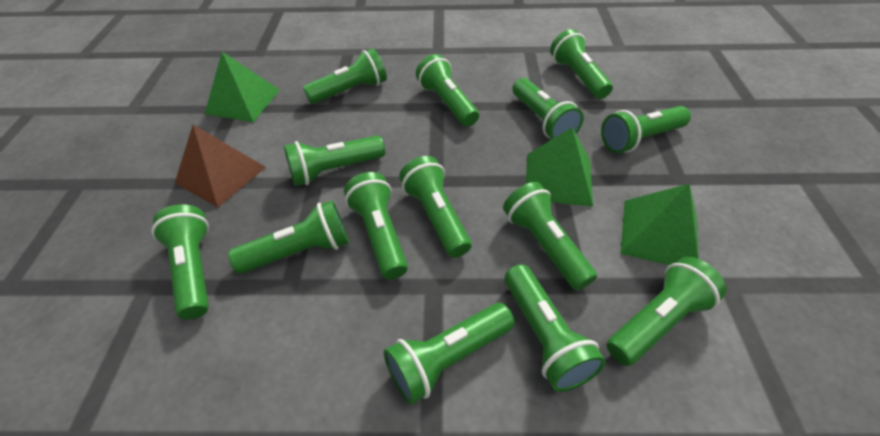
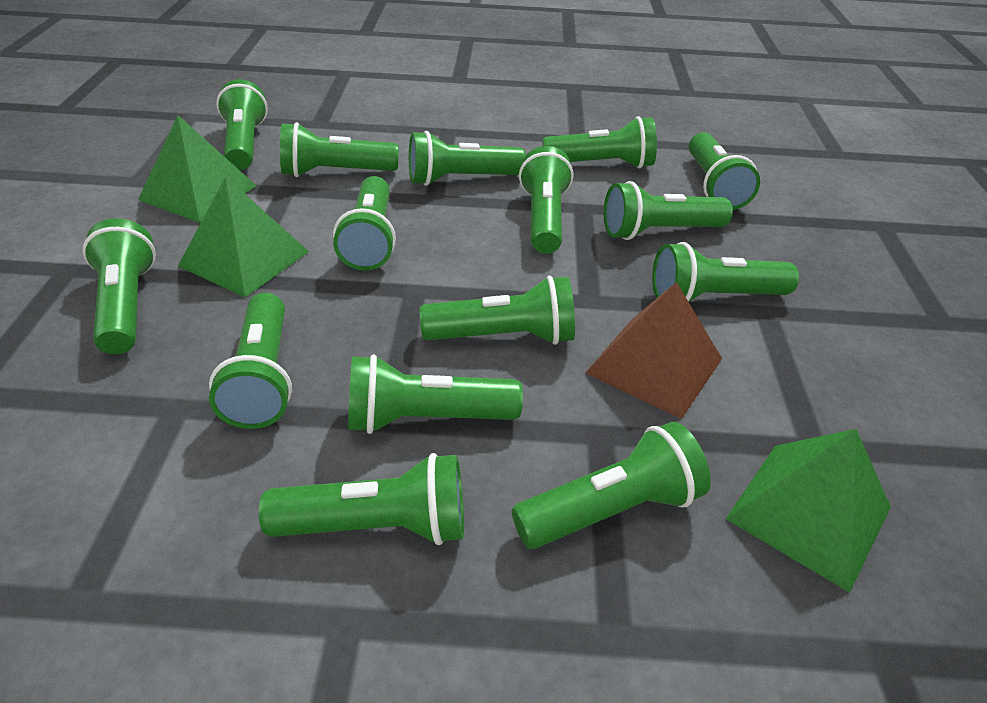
green flashlight: [151,204,209,320] [228,200,349,274] [284,135,385,186] [303,48,387,104] [344,172,408,279] [384,303,514,405] [399,156,472,258] [416,54,479,127] [503,182,597,291] [505,264,606,392] [512,78,584,139] [550,29,613,99] [601,106,691,153] [607,257,727,366] = 14 -> [83,218,156,354] [209,293,292,429] [216,79,268,170] [259,453,464,545] [280,122,399,177] [333,176,396,271] [348,354,523,434] [409,131,526,186] [420,276,575,345] [512,422,711,549] [519,146,573,254] [542,116,657,168] [604,181,733,240] [652,242,799,302] [689,132,760,210] = 15

